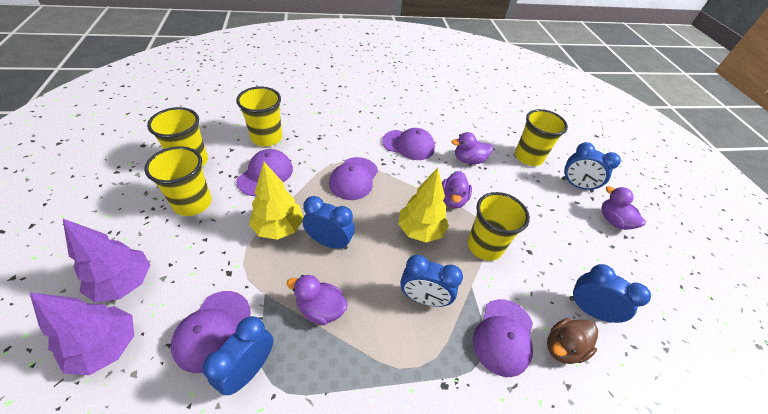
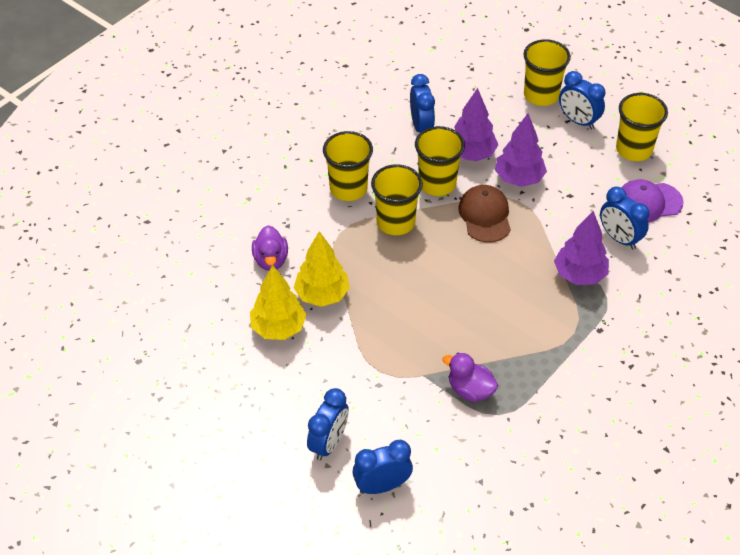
brown cap: none = 0 -> [458,185,511,242] = 1
brown duck: [547,318,598,364] = 1 -> none = 0
purple cap: [171,291,251,373] [236,149,293,196] [329,157,378,200] [382,128,435,160] [473,299,533,377] = 5 -> [621,179,684,223] = 1
purple duck: [287,275,348,325] [442,171,472,208] [451,132,493,164] [602,186,646,230] = 4 -> [252,225,288,271] [442,353,498,402] = 2
purple tree: [30,293,134,375] [63,219,150,303] = 2 -> [454,88,498,161] [495,113,547,187] [554,211,609,285] = 3

